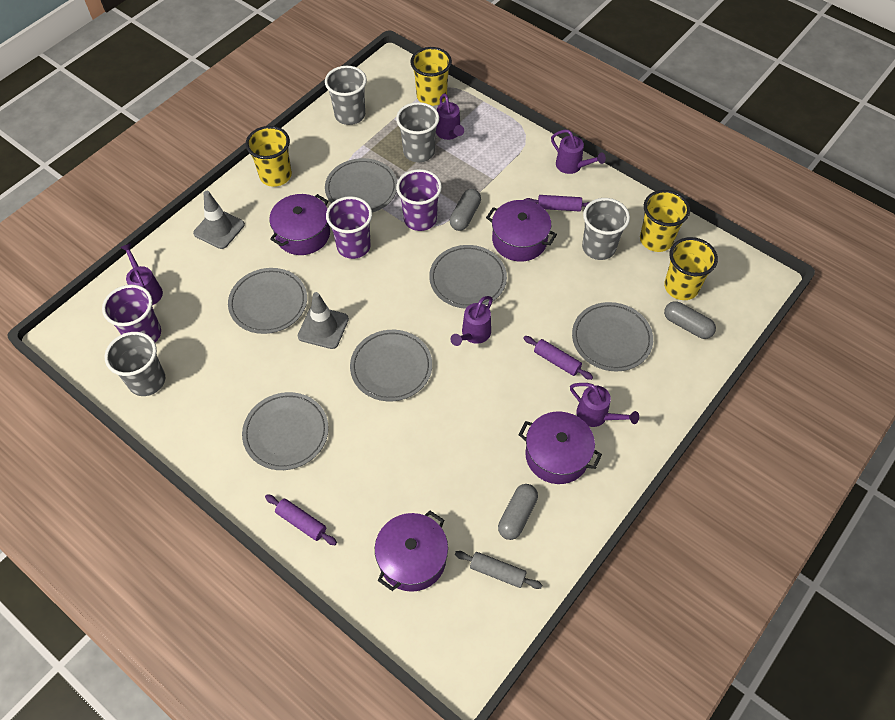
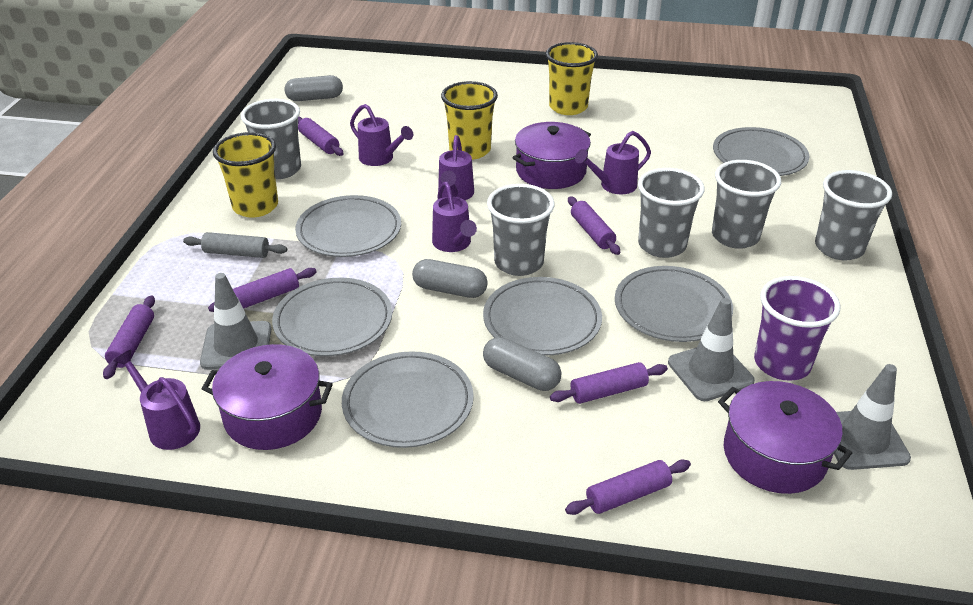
grey cup: [105,332,165,396] [325,66,367,125] [396,102,439,162] [582,198,630,260] = 4 -> [241,99,301,179] [487,184,555,276] [638,168,705,258] [712,160,781,249] [815,170,892,260] = 5
grey traffic cone: [193,191,245,249] [298,292,349,349] = 2 -> [200,273,271,370] [668,298,755,401] [834,364,911,470] = 3
purple cup: [102,285,161,342] [326,196,372,259] [396,169,442,231] = 3 -> [754,276,840,381] = 1
purple pot: [269,194,330,255] [375,511,448,592] [486,200,557,262] [519,411,602,484] = 4 -> [202,344,333,450] [512,122,591,189] [718,381,852,494] = 3
purple rolling pin: [265,494,337,545] [523,336,593,380] [524,195,589,211] = 3 -> [103,295,155,379] [208,268,317,312] [298,117,344,156] [550,362,668,404] [565,460,691,515] [568,196,620,255] = 6
yellow cup: [246,126,292,187] [410,47,452,106] [640,190,690,252] [664,237,718,300] = 4 -> [213,132,278,218] [441,81,498,160] [545,42,598,115] = 3

